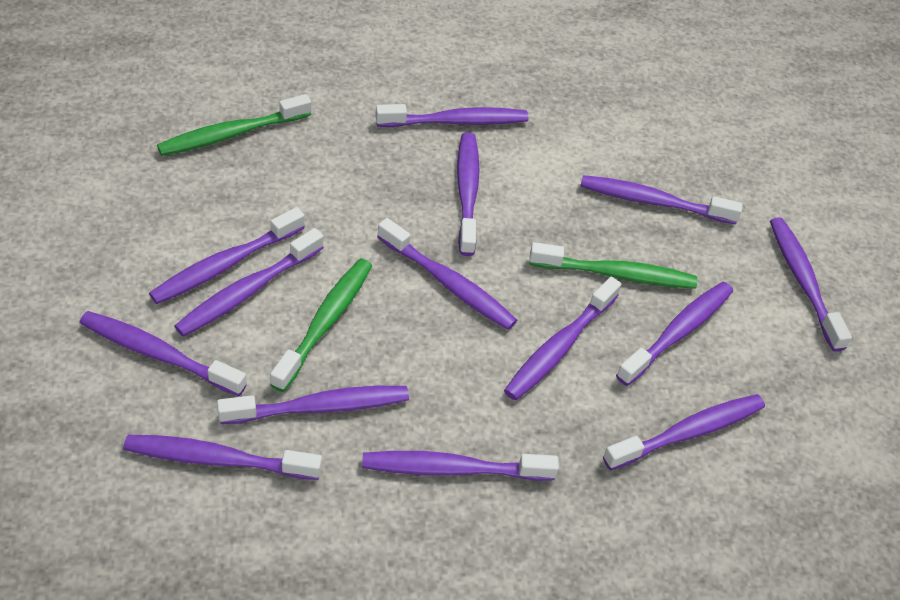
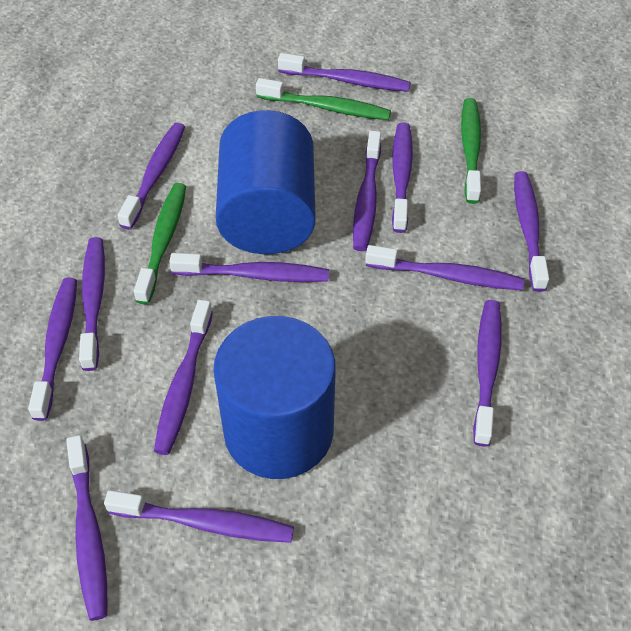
blue cylinder: none = 0 -> [213,316,336,479] [216,110,316,254] = 2
purple toothbrush: [79,311,247,396] [124,435,322,480] [149,207,305,304] [174,228,324,337] [217,386,409,424] [362,451,559,481] [375,104,528,127] [377,218,517,330] [457,132,479,256] [504,277,621,400] [580,175,743,224] [603,394,765,470] [616,282,733,386] [770,217,852,352] = 14 -> [28,278,77,421] [66,435,107,621] [79,237,105,371] [104,490,294,543] [118,123,185,230] [154,300,213,455] [169,253,329,282] [278,53,411,92] [353,131,381,251] [365,245,524,290] [392,122,413,233] [473,300,502,446] [514,171,549,292] = 13

